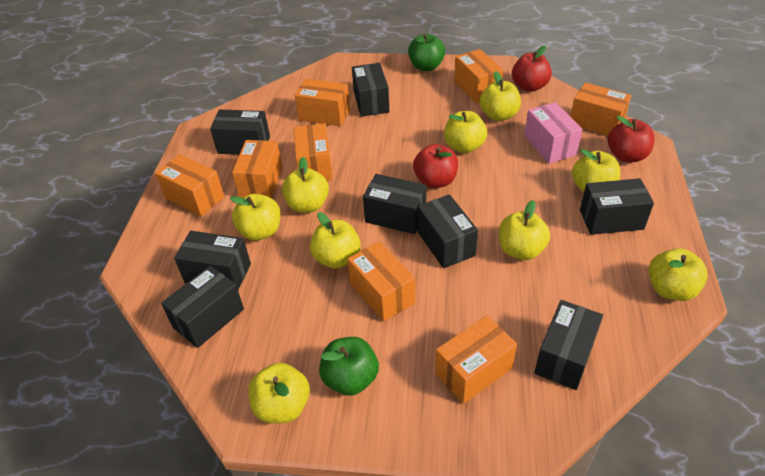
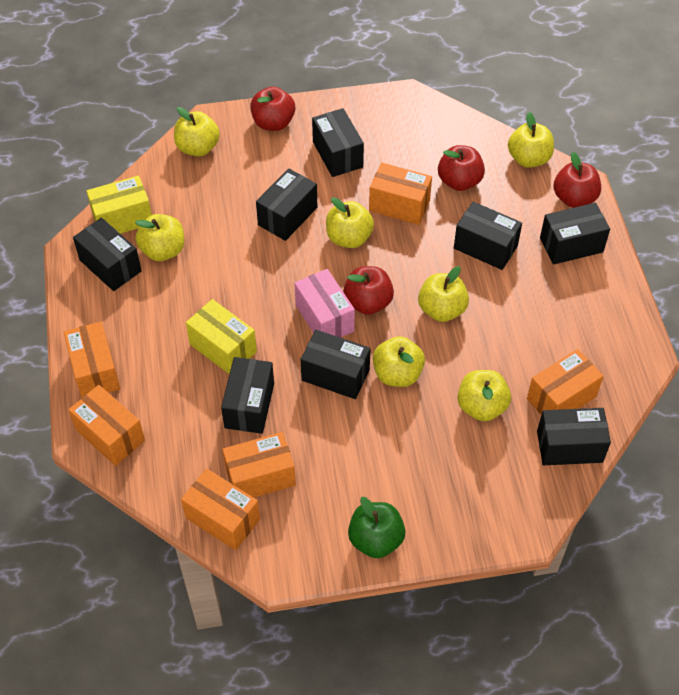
green apple: [319,337,379,395] [408,34,445,71] = 2 -> [348,497,405,558] = 1
orange box: [155,154,224,216] [232,140,282,199] [294,123,333,181] [295,79,350,126] [347,241,415,322] [435,315,517,404] [454,49,503,103] [570,82,632,136] = 8 -> [64,322,120,397] [68,385,145,466] [181,469,260,550] [222,432,296,498] [369,162,432,225] [527,349,604,415] = 6
red apple: [413,144,458,188] [512,46,552,92] [608,116,655,162] = 3 -> [250,86,295,131] [343,266,394,315] [438,145,485,191] [553,152,601,208] = 4
yellow apple: [230,194,281,241] [248,363,310,423] [282,157,329,213] [310,212,361,269] [444,111,487,153] [480,71,521,121] [499,200,550,260] [572,149,620,193] [649,248,708,301] = 9 -> [135,214,184,261] [174,107,220,156] [326,197,374,248] [373,336,425,387] [418,266,469,322] [458,370,511,421] [508,112,554,168] = 7
yellow box: none = 0 -> [86,176,152,234] [186,299,257,374] = 2

